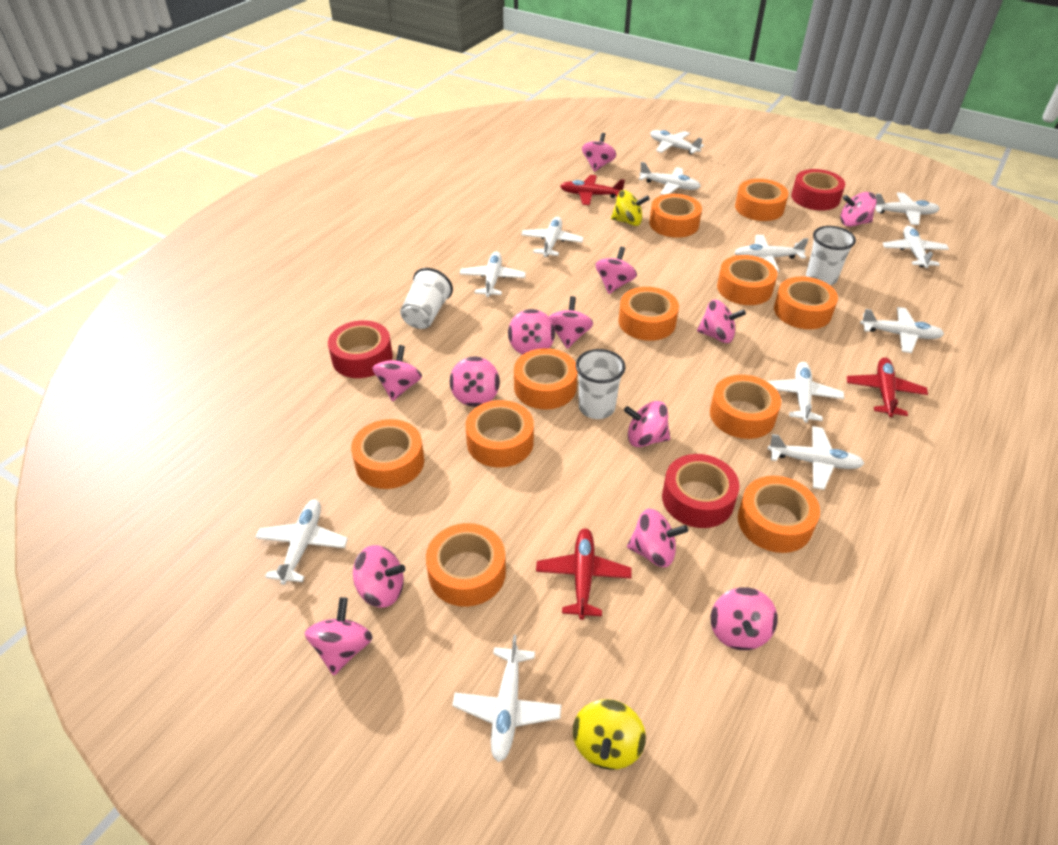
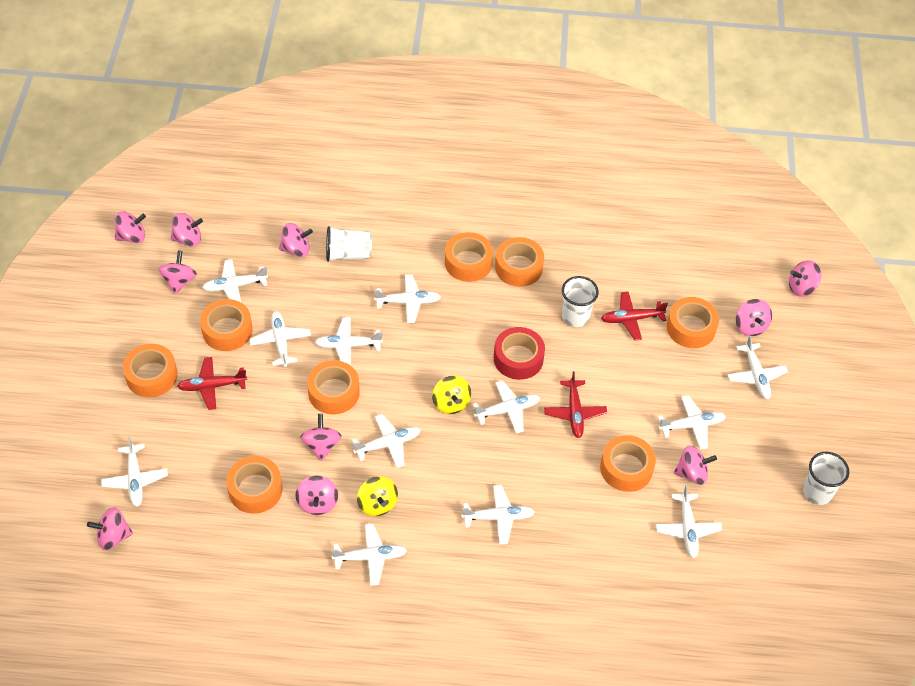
orange tape: [351,419,424,489] [426,523,506,607] [465,400,534,467] [514,348,577,409] [619,287,679,341] [649,194,702,238] [710,375,781,439] [717,255,777,305] [735,179,788,221] [738,476,820,553] [774,276,838,329] = 11 -> [123,344,178,397] [200,299,252,351] [226,456,282,514] [307,360,360,414] [445,232,493,282] [495,237,544,287] [600,435,656,492] [667,297,719,348] = 8
pink spinning top: [305,597,373,675] [353,545,405,608] [373,345,422,401] [450,357,500,407] [508,309,555,355] [549,296,593,349] [582,133,616,172] [595,247,637,294] [624,401,670,447] [627,508,688,567] [697,299,746,343] [711,587,777,650] [840,192,877,227] = 13 -> [87,507,133,550] [115,211,146,243] [158,251,197,294] [171,213,203,247] [279,223,313,257] [295,475,338,515] [300,414,342,461] [674,445,717,485] [736,299,772,336] [789,260,821,297] = 10
red tape: [328,320,393,378] [662,454,740,528] [791,169,845,210] = 3 -> [494,327,545,380] = 1

